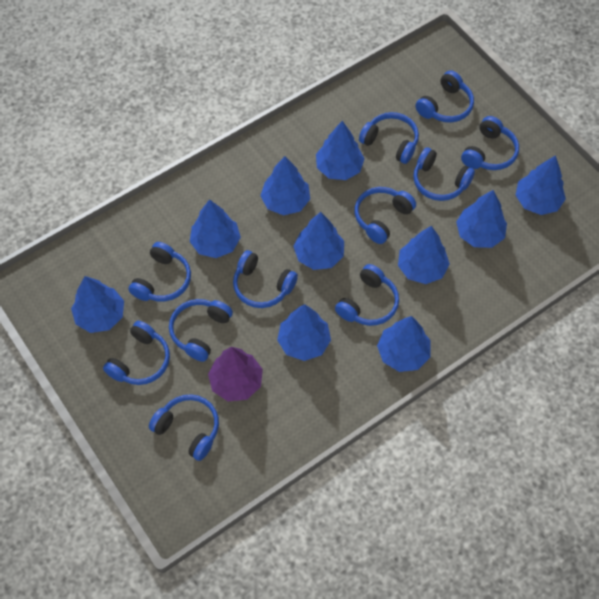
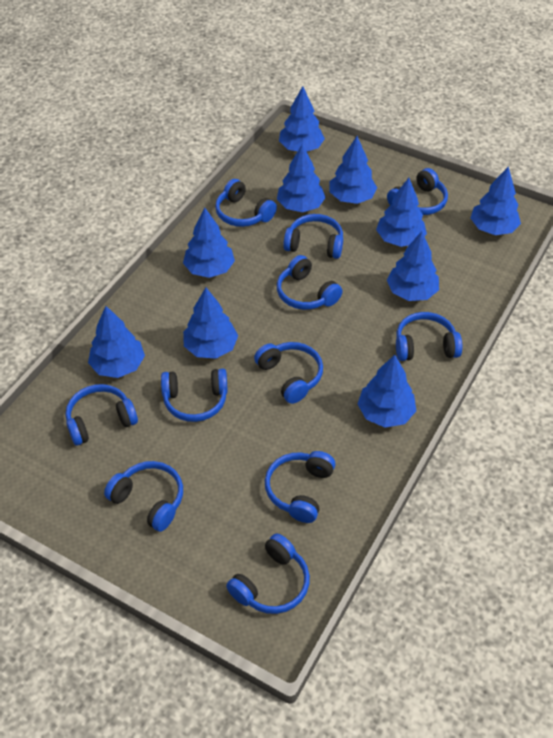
purple tree: [208,347,263,401] = 1 -> none = 0

